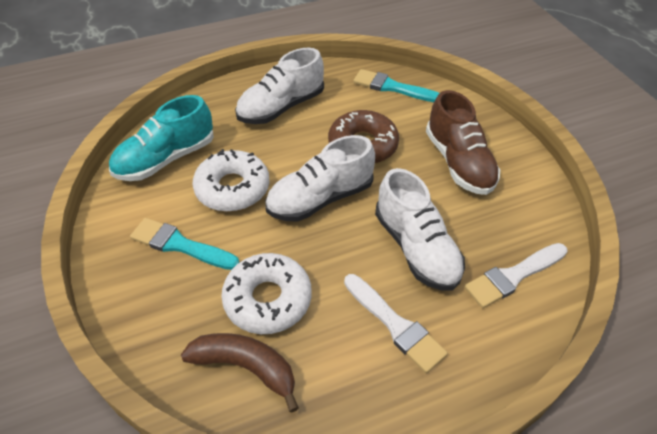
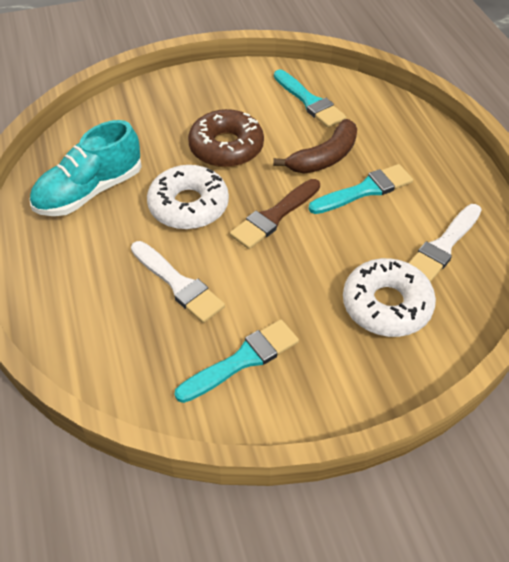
brown brush: none = 0 -> [230,179,320,249] = 1
brown shoe: [426,90,500,195] = 1 -> none = 0
turquoise brush: [130,218,239,270] [353,69,439,102] = 2 -> [175,319,299,403] [274,70,346,128] [309,164,413,214] = 3
white shoe: [235,48,324,124] [265,135,375,222] [375,168,465,291] = 3 -> none = 0

